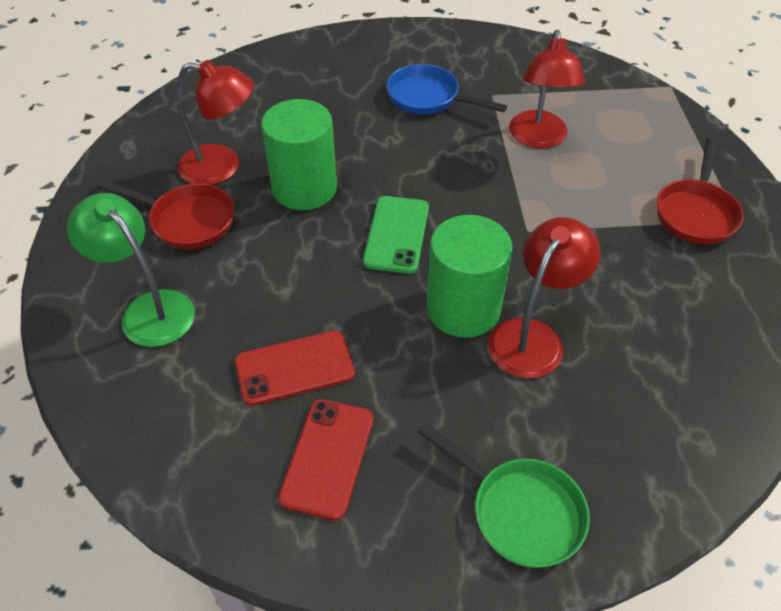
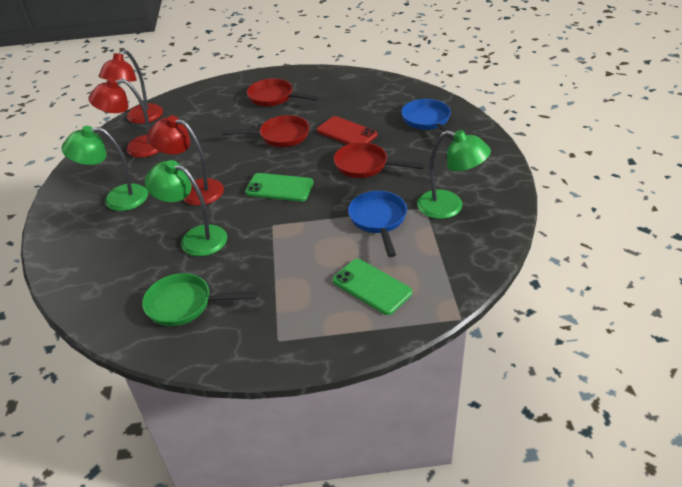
blue pan: [386,64,507,115] = 1 -> [348,191,407,257] [401,99,454,141] = 2
green cylinder: [261,99,337,210] [426,215,512,338] = 2 -> none = 0
green lamp: [67,193,195,347] = 1 -> [61,126,148,211] [145,160,227,256] [417,130,491,219] = 3
green phone: [363,196,429,274] = 1 -> [245,173,314,202] [333,259,412,315] = 2
red pan: [98,180,235,249] [656,138,743,245] = 2 -> [222,115,309,147] [247,78,320,106] [334,142,425,178] = 3
red phone: [235,330,355,406] [278,399,374,521] = 2 -> [317,116,378,145] = 1

